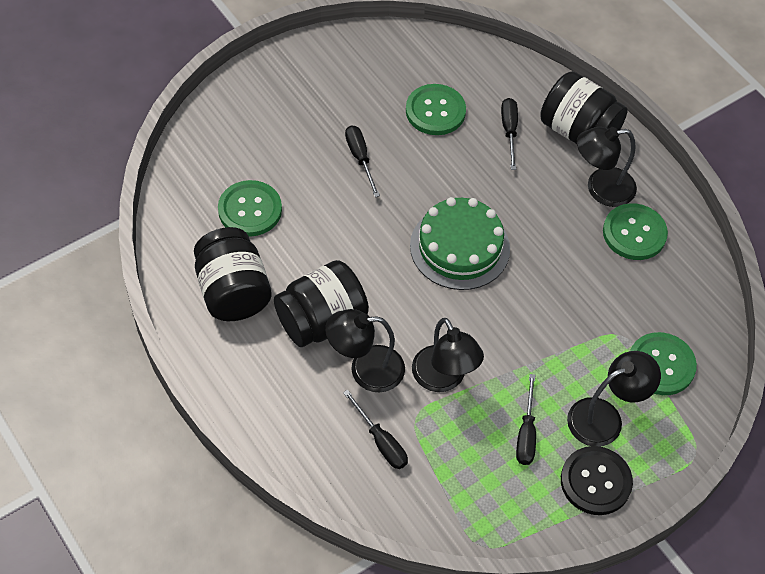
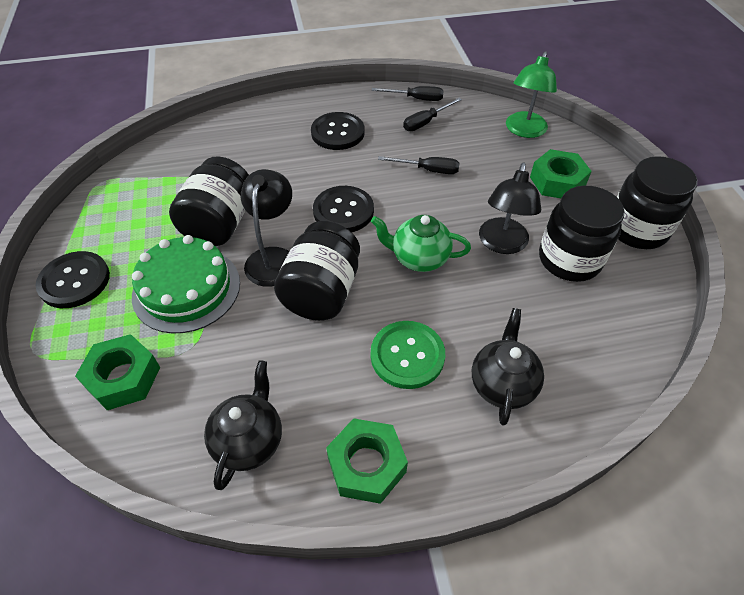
black button: [561,446,633,515] = 1 -> [35,251,110,308] [311,112,364,150] [313,186,374,232] = 3
black jar: [194,227,272,321] [274,260,369,347] [540,71,628,144] = 3 -> [169,156,249,246] [274,221,360,321] [539,185,625,282] [617,156,697,249] = 4
black lamp: [325,309,405,392] [412,318,484,392] [567,351,661,447] [577,127,637,207] = 4 -> [241,169,292,287] [479,162,541,254] = 2
black screwdriver: [343,390,408,469] [345,125,380,197] [501,98,518,170] [516,374,536,465] = 4 -> [372,86,444,101] [378,156,460,174] [403,98,462,131] = 3
black teapot: none = 0 -> [204,360,282,490] [472,308,544,426] = 2
green button: [218,180,282,237] [406,84,466,135] [603,203,668,260] [630,332,697,395] = 4 -> [371,321,445,389] = 1
green lamp: none = 0 -> [506,51,557,138] = 1
green nut: none = 0 -> [75,334,160,410] [326,418,408,504] [530,149,592,198] = 3
green teapot: none = 0 -> [371,215,471,272] = 1

